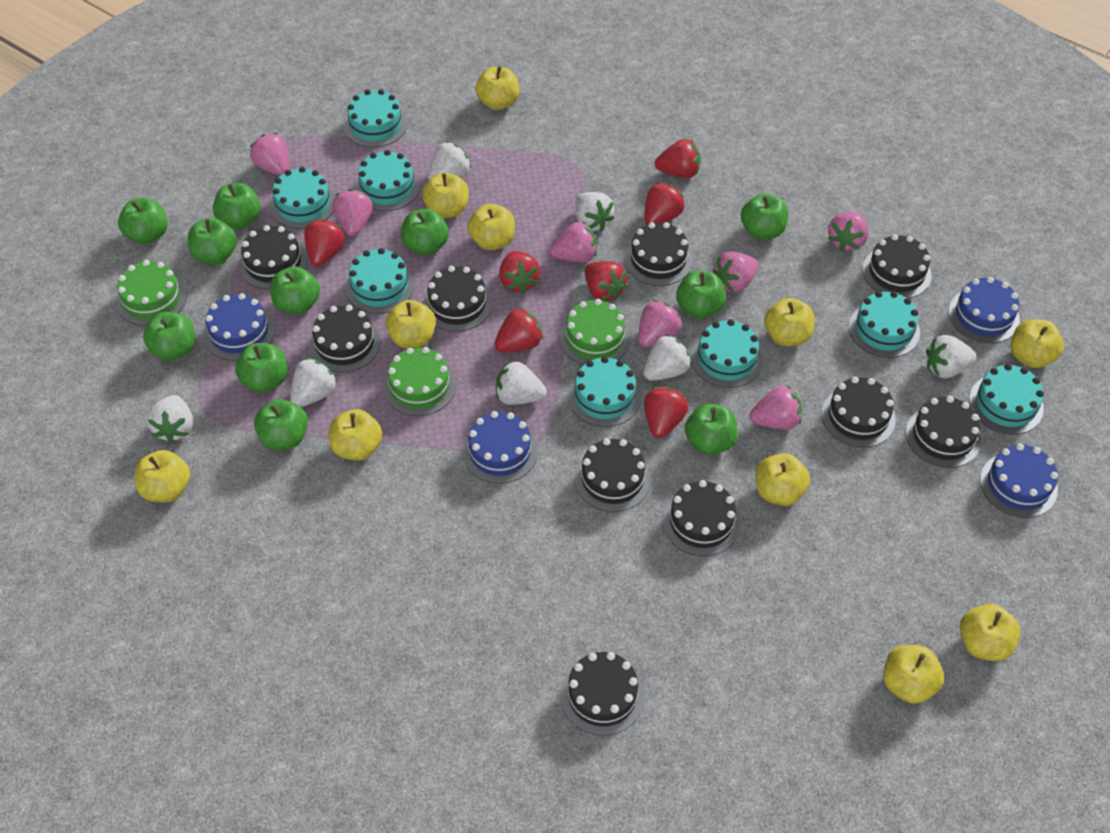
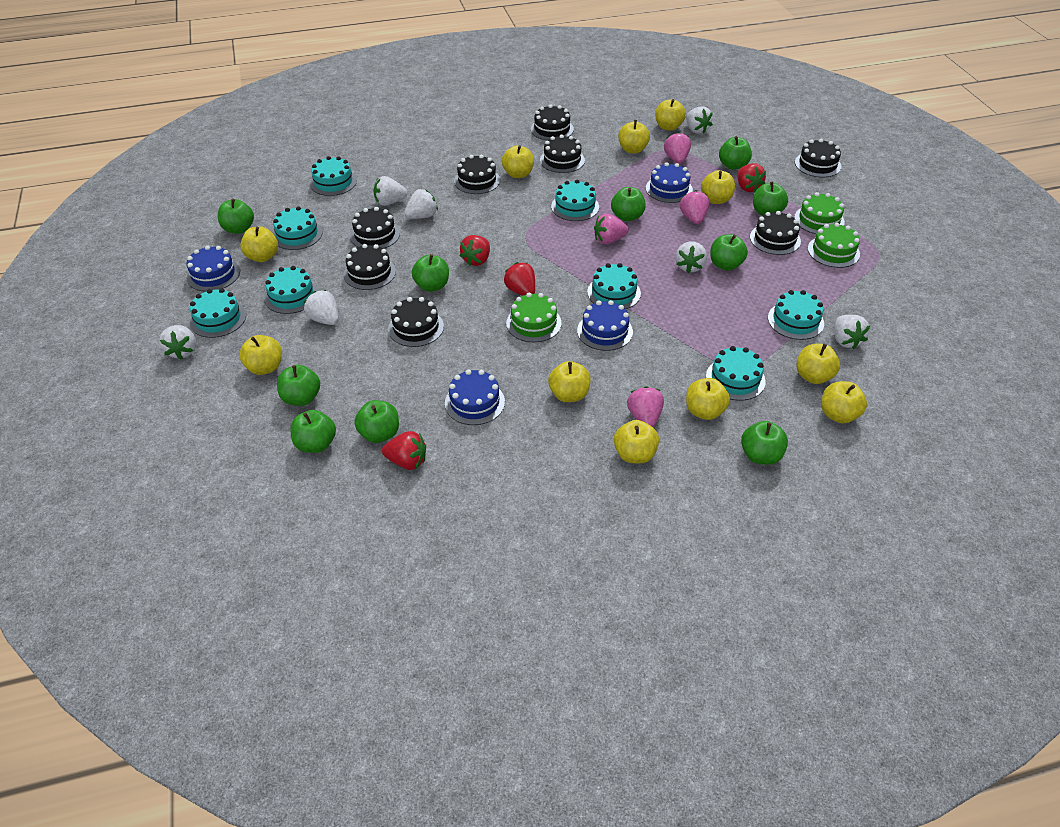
black cake: [239,225,308,289] [309,305,380,372] [423,266,492,332] [561,652,644,736] [575,438,651,512] [625,222,693,286] [663,480,740,556] [821,377,896,448] [863,234,932,298] [906,396,981,468] = 10 -> [343,244,396,290] [350,207,400,249] [388,297,444,347] [454,155,500,194] [531,104,574,141] [540,134,585,173] [750,211,801,255] [795,139,841,177] = 8
green apple: [118,198,168,244] [143,312,195,361] [188,218,237,264] [213,183,261,229] [235,343,287,393] [254,399,308,450] [270,266,320,314] [401,209,449,255] [676,270,726,318] [685,403,738,455] [741,193,788,240] = 11 -> [218,199,254,234] [277,365,320,406] [290,410,336,453] [354,400,399,443] [412,254,449,292] [611,187,646,221] [710,234,748,271] [719,136,752,170] [741,421,788,465] [753,182,788,216] = 10
pink strawberry: [250,133,289,176] [332,189,373,236] [550,221,597,262] [638,300,682,347] [713,251,759,293] [750,385,802,430] [828,211,869,252] = 7 -> [594,213,629,244] [627,386,664,427] [664,132,691,164] [680,190,709,224] = 4
red strawberry: [304,219,345,266] [494,307,543,352] [499,251,540,293] [585,261,628,302] [644,182,685,225] [644,387,688,438] [655,139,701,178] = 7 -> [382,431,426,470] [460,235,490,266] [504,262,535,296] [737,163,766,193] = 4

